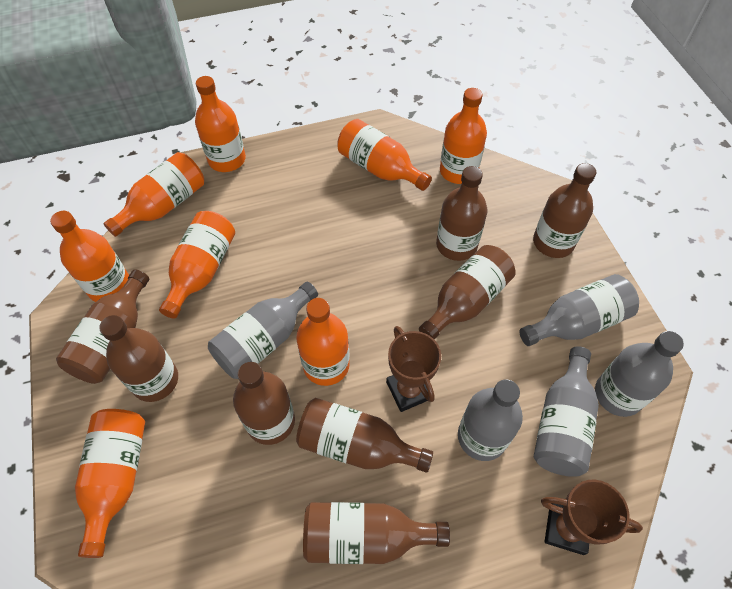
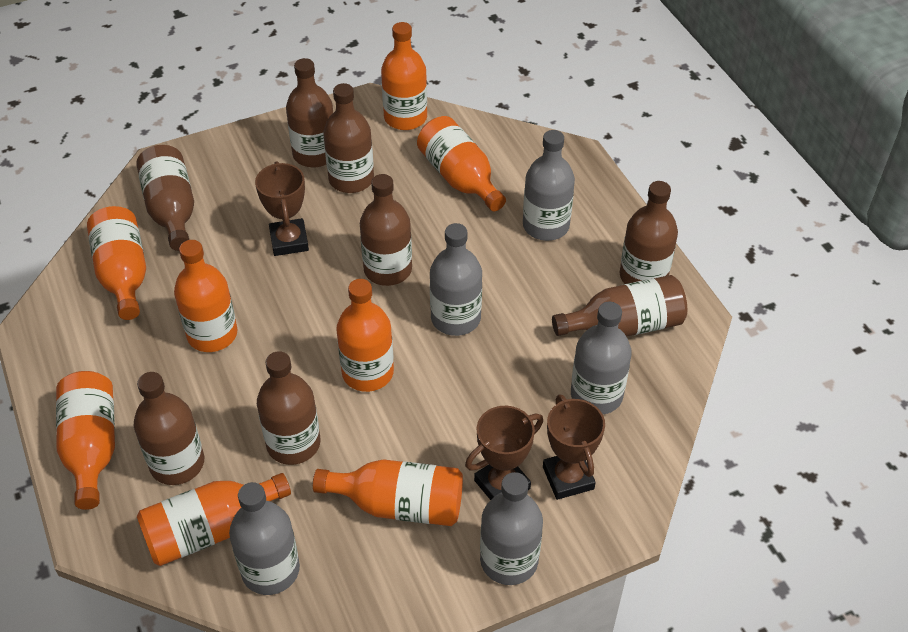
brown trophy: [386,326,441,412] [541,480,643,555] = 2 -> [255,161,309,256] [465,406,543,500] [543,394,605,500] = 3

